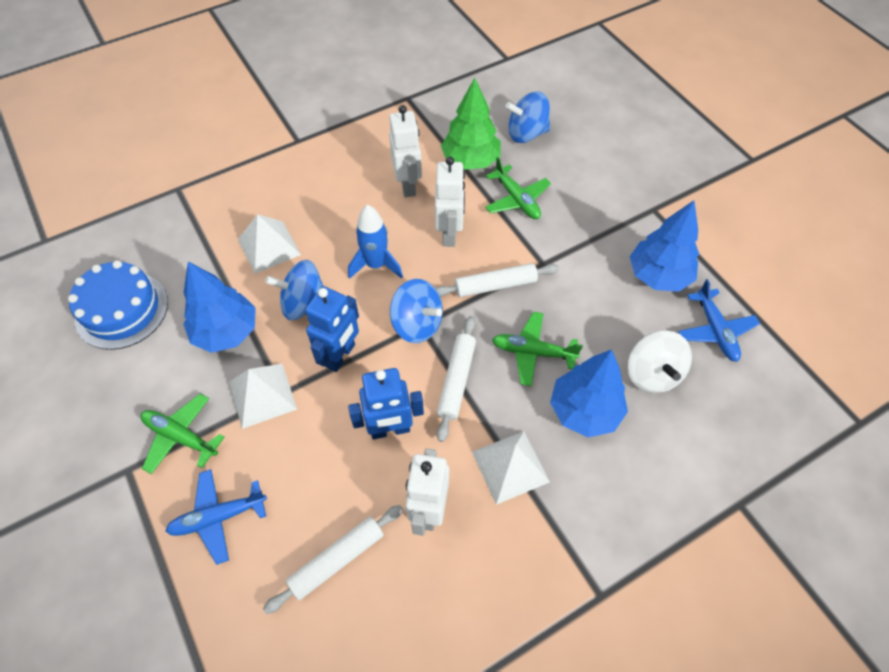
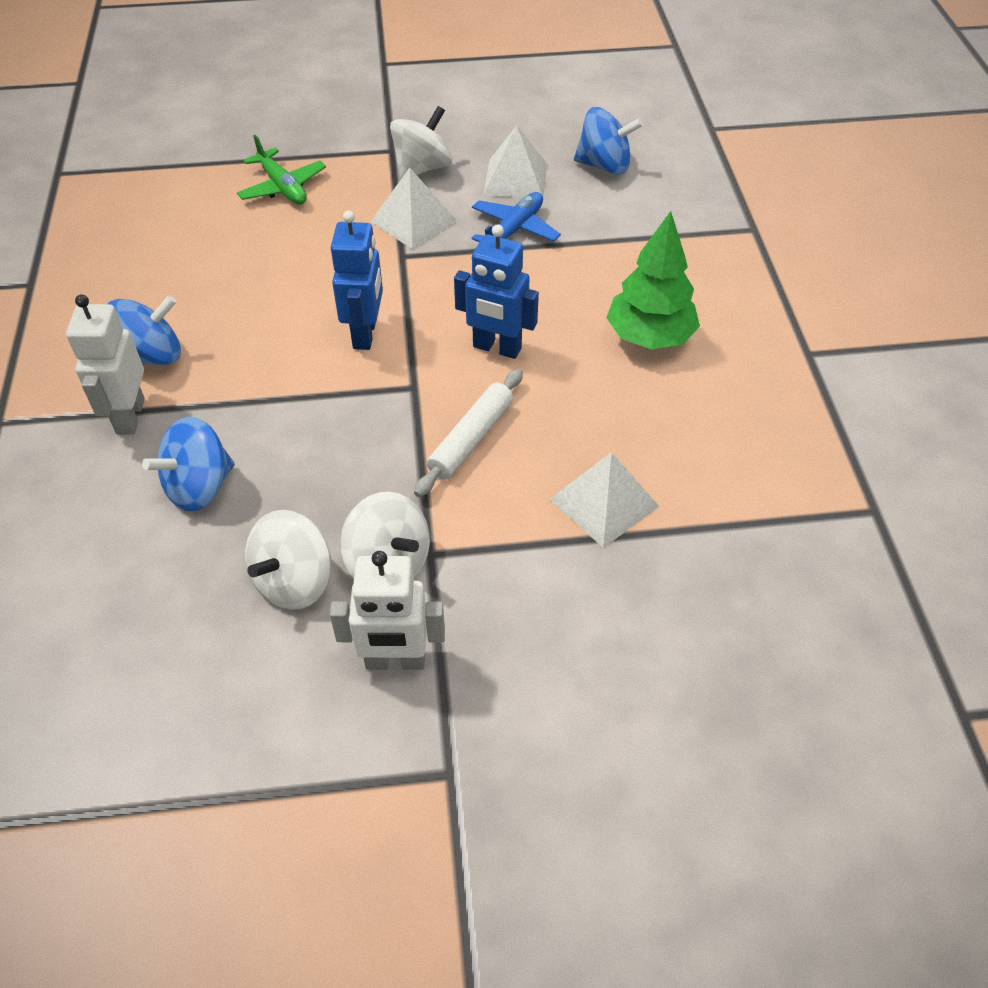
blue cake: [68,260,168,350] = 1 -> none = 0
blue plane: [166,469,267,565] [678,279,760,362] = 2 -> [472,192,561,242] = 1
blue rocket: [348,205,403,279] = 1 -> none = 0
blue tree: [183,262,256,353] [550,349,628,438] [630,200,699,292] = 3 -> none = 0
green plane: [140,394,224,474] [485,157,551,219] [492,312,583,386] = 3 -> [237,135,326,205] = 1
white robot: [389,105,422,197] [406,449,449,536] [435,156,465,247] = 3 -> [66,294,145,435] [330,551,445,670] = 2
white rolling pin: [263,505,403,614] [435,263,559,297] [437,316,476,442] = 3 -> [414,369,523,497] = 1
white spinning top: [628,331,692,393] = 1 -> [245,510,332,610] [340,492,430,578] [390,106,452,180] = 3

